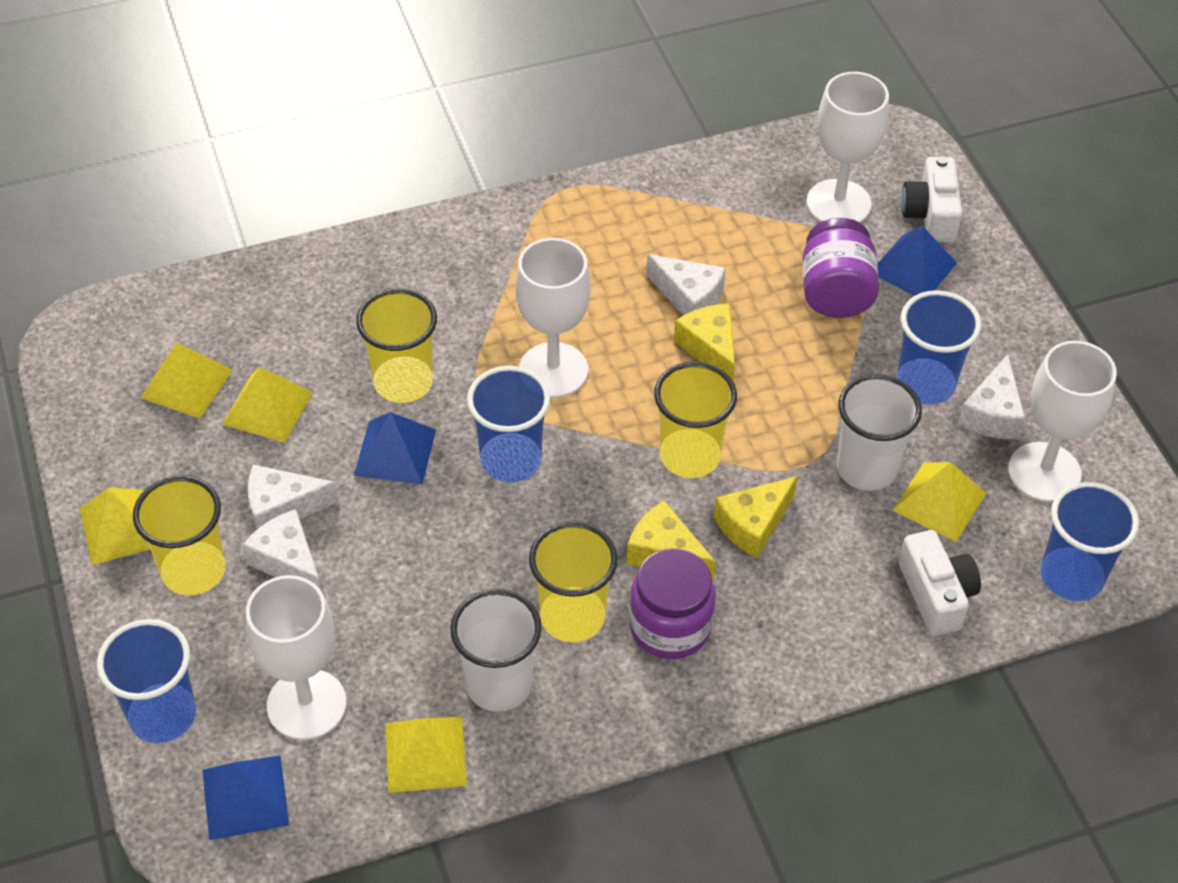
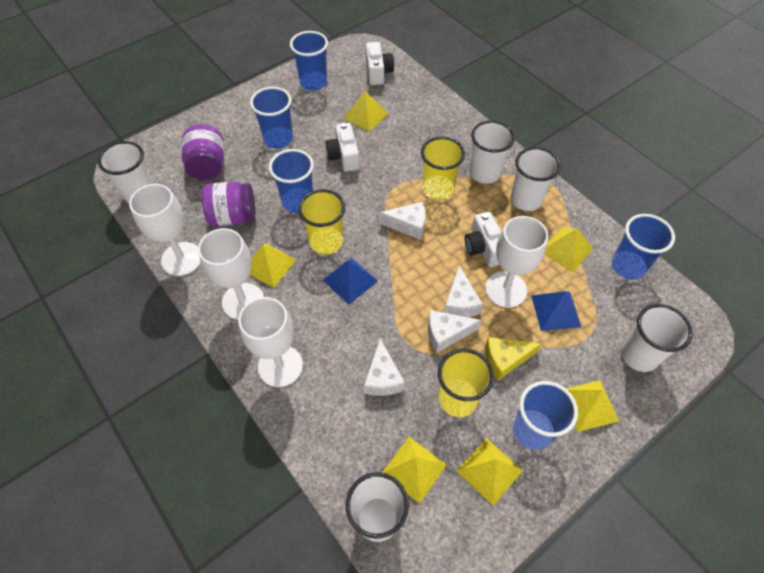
blue cup: [97,619,196,743] [467,366,550,482] [897,290,981,405] [1041,482,1139,601] = 4 -> [250,87,293,148] [269,149,314,213] [290,31,328,90] [513,381,578,450] [611,214,675,280] = 5
blue pyramid: [202,756,289,840] [354,412,436,485] [877,226,957,296] = 3 -> [323,258,378,305] [531,291,581,331] = 2
white camera: [899,530,981,636] [901,156,962,243] = 2 -> [326,123,360,172] [366,42,394,85] [465,212,501,267] = 3
white cup: [450,589,542,712] [837,374,922,491] = 2 -> [98,141,154,203] [346,472,409,542] [470,120,515,184] [511,147,561,211] [621,304,693,372] = 5
yellow cheese: [627,501,716,581] [674,304,735,381] [714,476,798,559] = 3 -> [485,337,541,381] = 1
yellow cup: [133,475,225,596] [356,288,437,403] [529,521,618,642] [654,362,737,478] = 4 -> [298,189,346,255] [421,136,465,200] [438,349,494,417] = 3
yellow pyramid: [80,488,150,565] [141,342,233,418] [222,367,313,443] [385,717,467,793] [892,462,986,542] = 5 -> [250,244,297,288] [343,91,388,132] [382,437,447,504] [457,438,523,506] [545,228,593,273] [566,380,619,432] = 6

